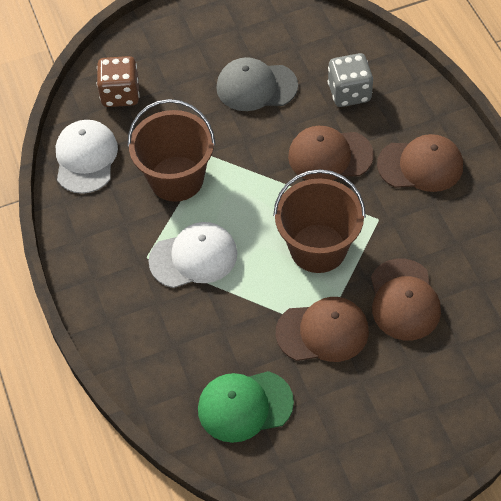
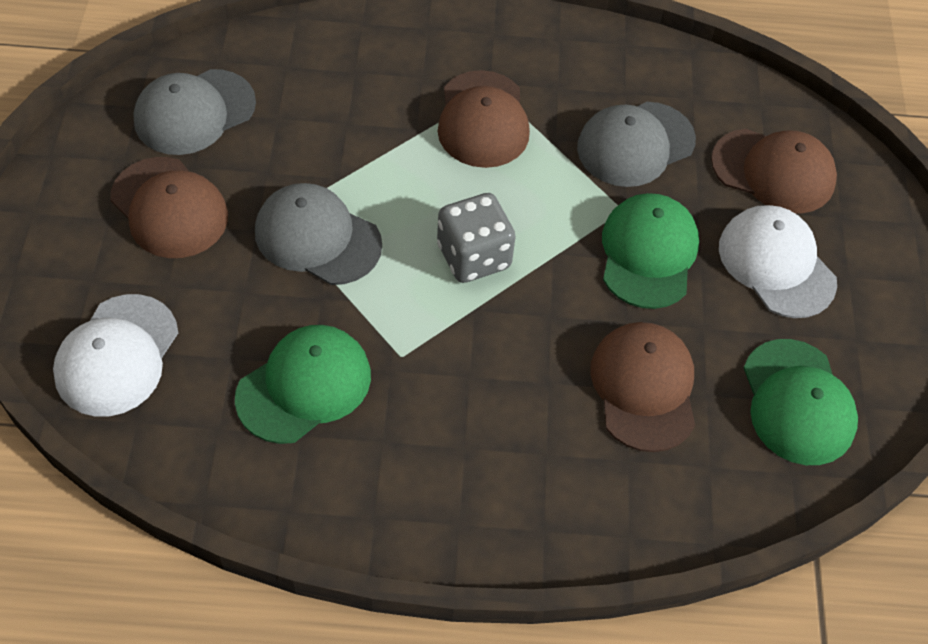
brown bucket: [127,99,216,202] [273,169,366,273] = 2 -> none = 0
brown dice: [97,56,140,107] = 1 -> none = 0
green cap: [198,371,294,443] = 1 -> [235,325,371,444] [602,193,699,309] [744,339,858,465] = 3
grey cap: [216,57,298,111] = 1 -> [133,69,256,155] [255,183,382,285] [577,102,696,187] = 3

